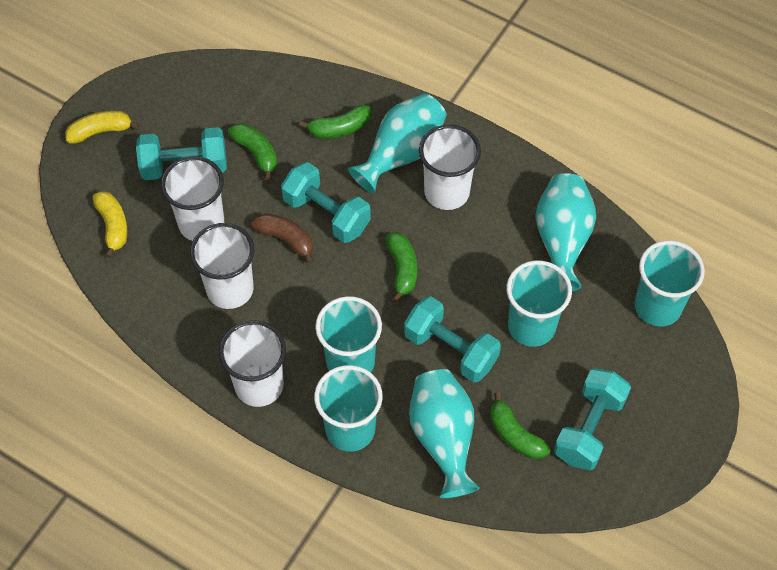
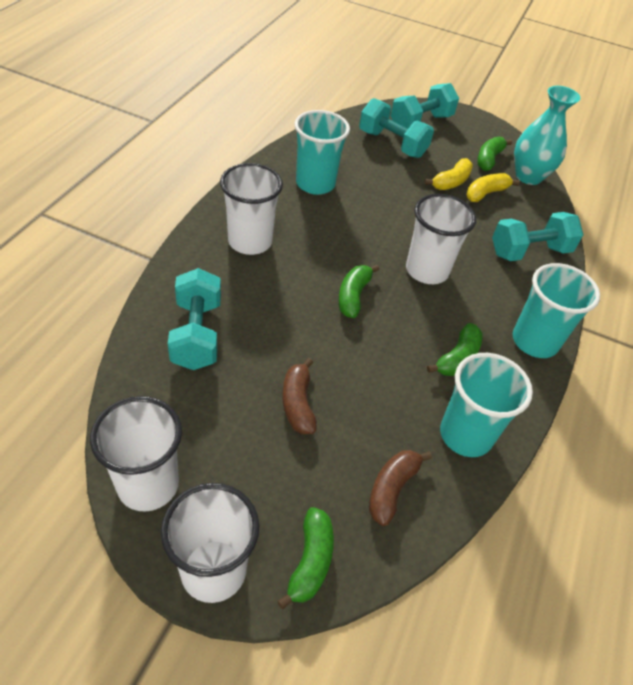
brown banana: [251,213,313,264] = 1 -> [282,358,317,434] [369,450,432,526] = 2
turquoise cup: [314,365,383,452] [315,296,382,372] [507,260,572,347] [635,240,705,326] = 4 -> [295,110,350,195] [440,353,533,457] [513,263,600,358] = 3
turquoise vase: [348,93,447,194] [409,369,480,498] [535,173,596,291] = 3 -> [514,86,580,185] = 1

